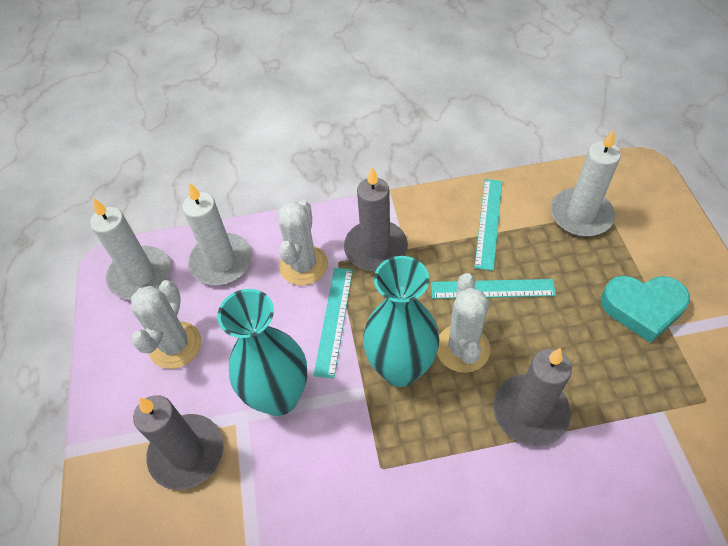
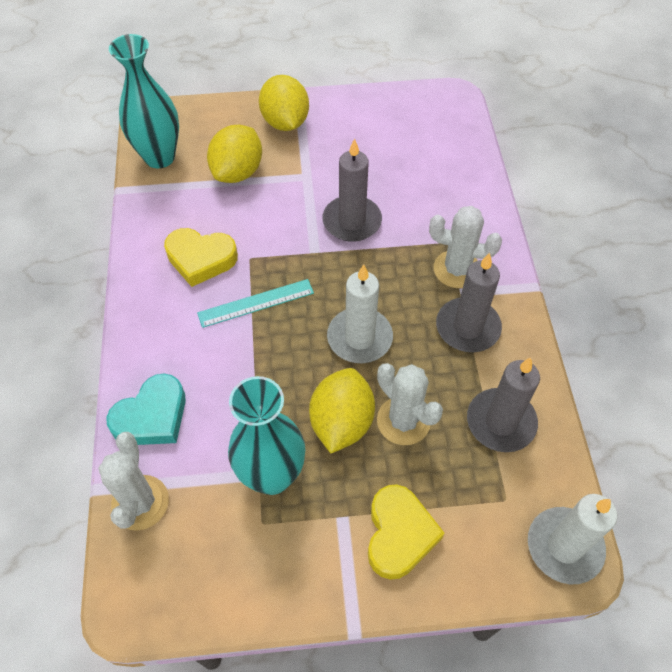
turquoise ruler: [313,268,353,379] [431,279,556,299] [474,179,502,271] = 3 -> [197,279,314,328] = 1
white candle: [90,198,171,300] [182,182,252,285] [551,129,621,237] = 3 -> [327,264,393,363] [528,494,617,584] = 2
yellow heart: none = 0 -> [164,228,238,287] [368,485,445,580] = 2
yellow lemon: none = 0 -> [207,125,262,183] [259,75,309,131] [309,368,375,453] = 3

